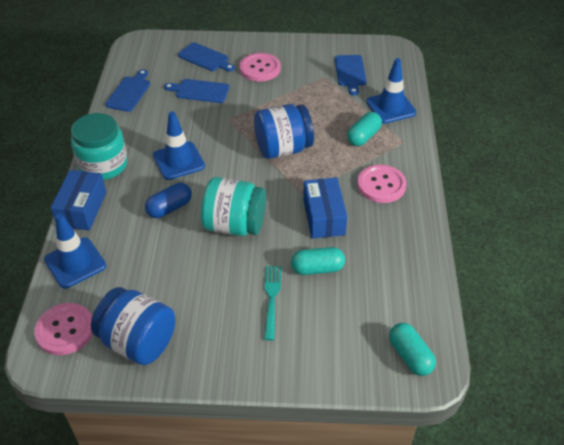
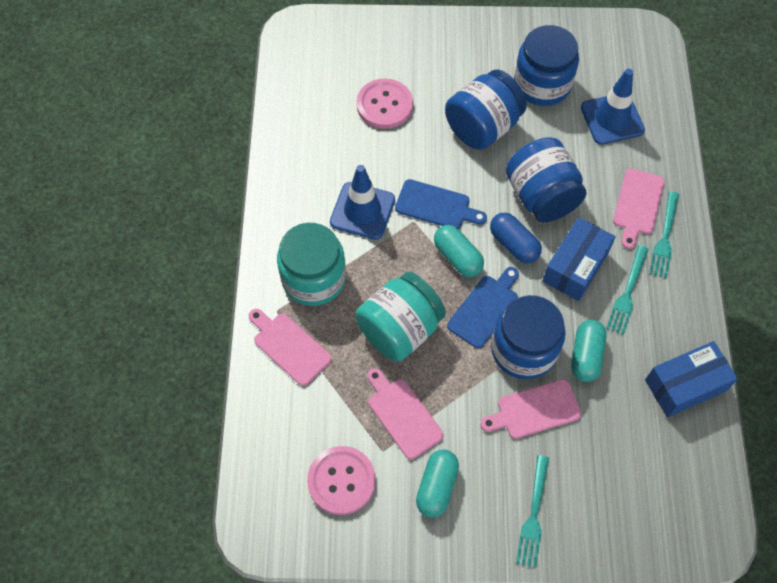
blue cutting board: [105,69,150,112] [164,79,229,103] [178,42,235,72] [335,55,367,95] = 4 -> [395,179,487,229] [447,267,519,348] = 2
blue jar: [91,287,176,365] [254,104,314,159] = 2 -> [445,70,527,150] [491,295,566,379] [506,137,587,222] [514,25,579,106] = 4
blue traffic cone: [44,213,106,289] [153,111,205,180] [366,58,417,124] = 3 -> [330,165,395,240] [581,69,645,145] = 2
pink button: [34,303,93,355] [240,53,281,82] [357,165,407,203] = 3 -> [307,446,376,515] [356,78,413,129] = 2
pink cutting board: none = 0 -> [249,309,332,386] [367,368,444,459] [480,379,582,439] [613,168,665,249] = 4
turquoise fork: [264,266,282,340] = 1 -> [516,455,549,568] [606,245,649,335] [649,191,679,278] = 3

